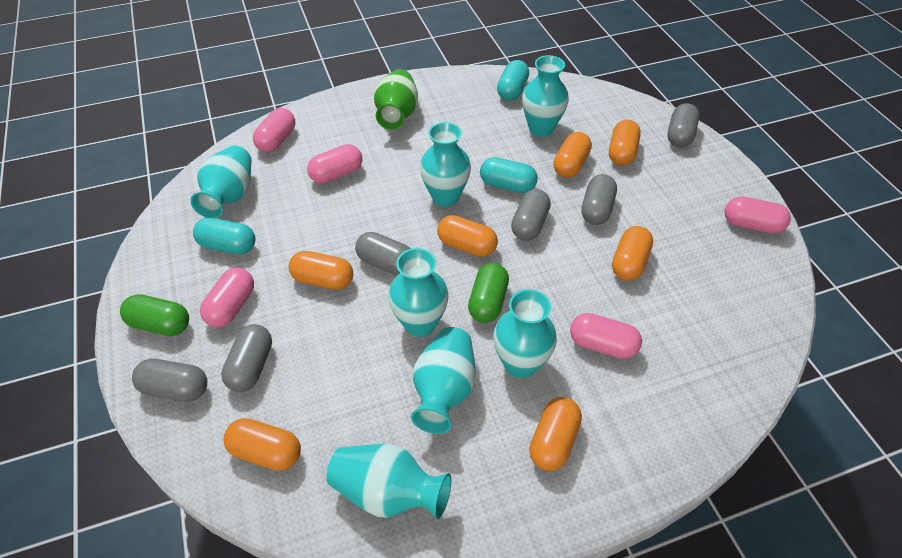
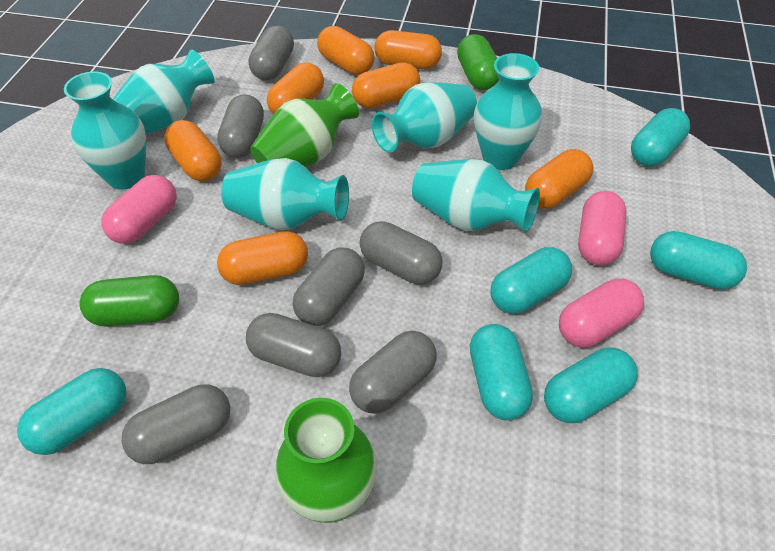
green vase: [374,69,418,130] = 1 -> [250,83,359,167] [275,398,377,523] = 2
grey capsule: [132,359,207,402] [221,324,272,392] [355,232,411,275] [511,189,551,241] [581,174,617,225] [667,103,700,148] = 6 -> [122,384,230,464] [217,94,264,158] [246,313,341,377] [249,26,294,80] [293,247,365,326] [349,331,437,414] [360,221,442,284] = 7
pink capsule: [200,268,254,327] [253,108,295,152] [307,144,362,184] [570,313,642,359] [724,196,791,234] = 5 -> [101,175,177,244] [559,279,644,348] [578,191,627,266] = 3
turquoise capsule: [193,218,255,254] [480,157,538,193] [497,60,529,101] = 3 -> [17,368,126,455] [470,324,533,420] [490,247,572,314] [544,348,638,423] [631,108,690,166] [650,231,747,290] = 6
turquoise vase: [190,145,252,218] [327,444,451,519] [388,248,449,337] [411,327,476,434] [420,122,471,207] [493,289,557,378] [522,55,569,137] = 7 -> [64,71,146,190] [113,49,215,134] [221,158,349,230] [372,82,477,153] [412,159,540,233] [474,53,542,170] = 6

